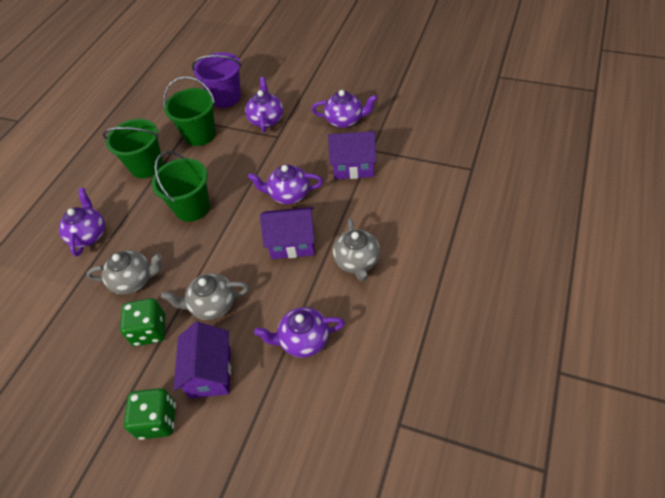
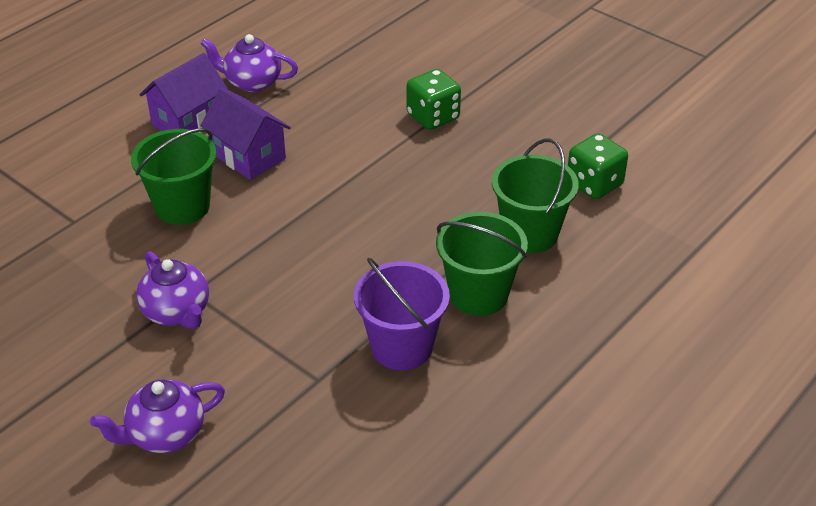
grey teapot: [87,250,162,294] [161,273,249,320] [333,218,380,282] = 3 -> none = 0
purple house: [173,321,231,399] [260,207,315,259] [328,131,376,179] = 3 -> [139,53,228,133] [200,87,291,180] = 2
purple teapot: [59,188,105,256] [245,77,283,132] [248,165,323,204] [254,307,345,358] [312,90,377,128] = 5 -> [90,379,225,453] [136,251,209,329] [201,34,298,92] = 3

